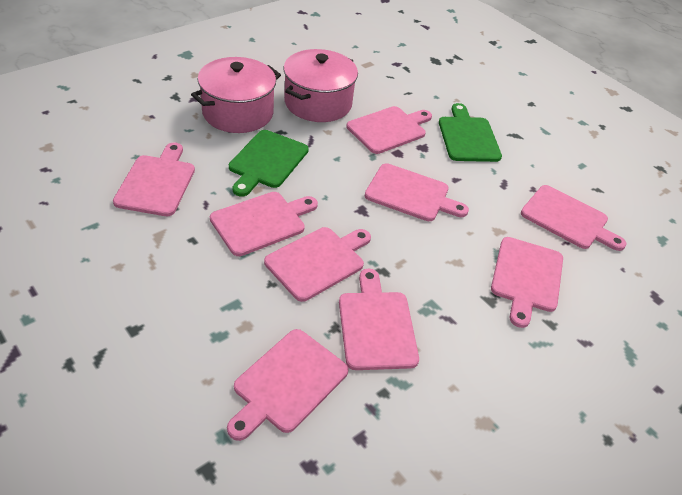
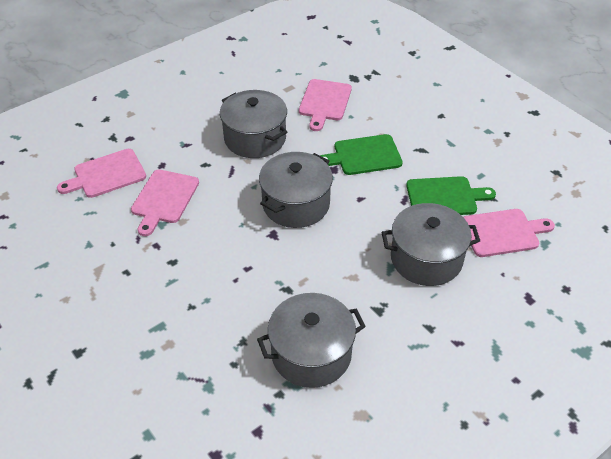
grey pot: none = 0 -> [220,90,287,158] [257,293,366,388] [259,152,333,228] [381,203,480,286] = 4
pink cutting board: [113,142,195,216] [210,192,318,256] [227,329,349,441] [264,227,371,302] [339,269,419,370] [346,106,432,154] [365,163,469,221] [491,237,563,328] [521,185,627,251] = 9 -> [57,149,146,198] [131,169,199,236] [299,79,352,131] [463,209,555,257] = 4
pink pot: [191,57,281,133] [283,49,358,122] = 2 -> none = 0

